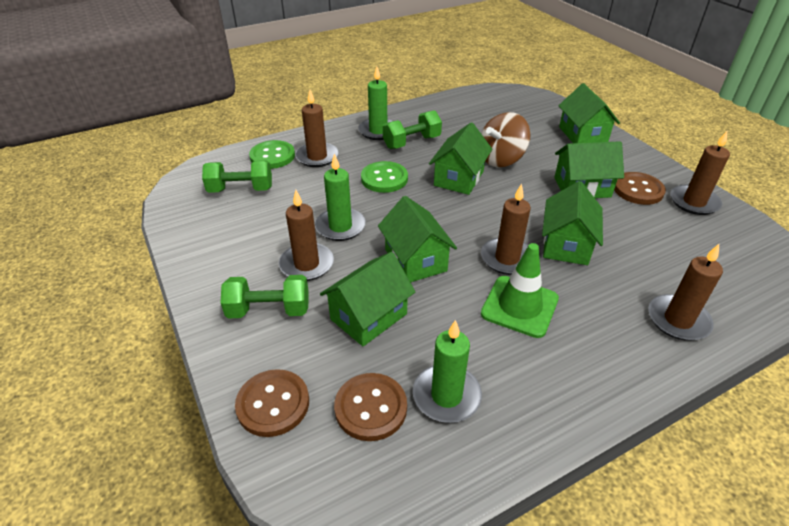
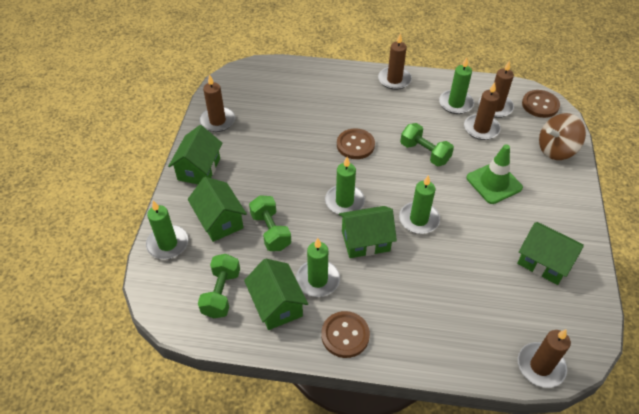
green button: [249,140,295,169] [361,161,408,193] = 2 -> none = 0
green candle: [315,153,366,241] [358,67,393,140] [413,320,482,423] = 3 -> [146,200,188,259] [296,238,340,297] [325,157,365,214] [399,175,440,234] [439,57,474,114] = 5
green house: [320,252,415,346] [378,196,457,283] [429,123,492,195] [542,181,603,265] [554,141,624,198] [558,83,620,143] = 6 -> [168,125,223,184] [188,177,247,242] [244,259,308,330] [339,206,397,258] [517,222,584,285] = 5

